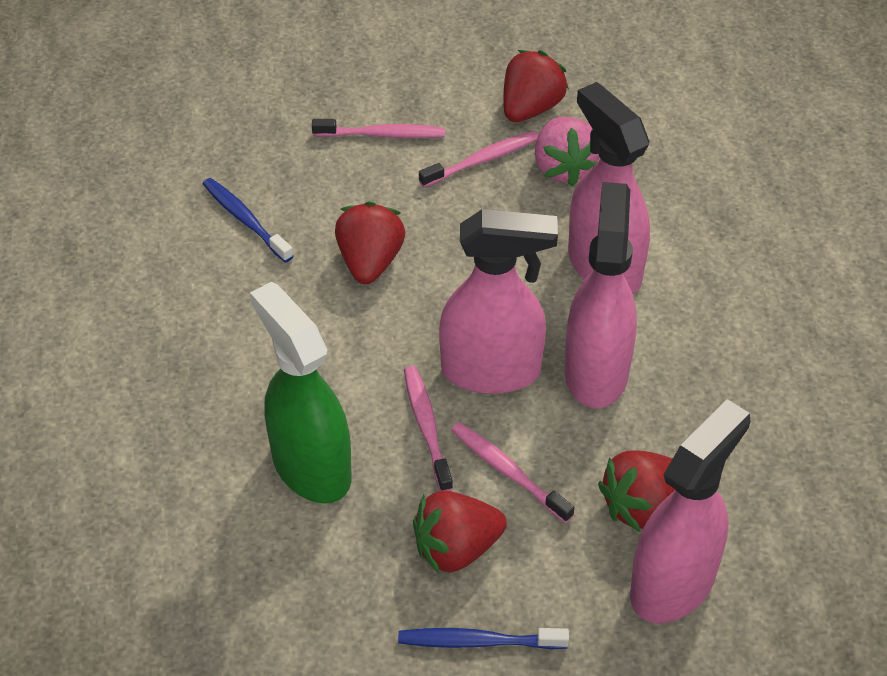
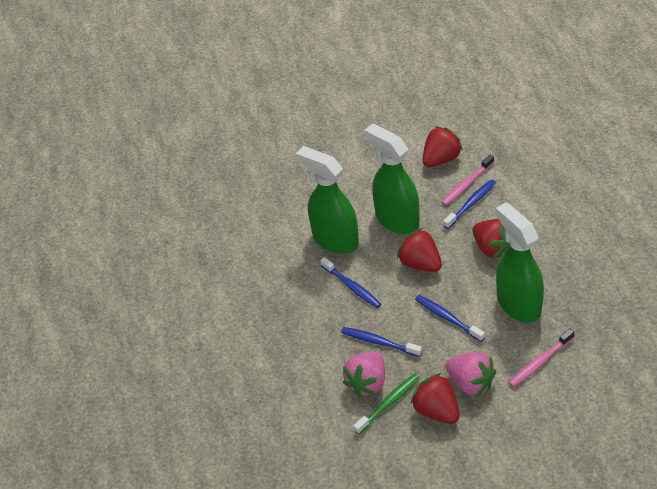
blue toothbrush: [203,178,293,263] [398,628,569,649] = 2 -> [320,257,381,308] [341,327,422,357] [415,295,485,342] [443,179,496,229] = 4
green spray bottle: [250,282,351,503] = 1 -> [296,146,359,253] [364,124,420,234] [496,202,544,323] = 3
green toothbrush: none = 0 -> [353,374,420,434] = 1
pink spray bottle: [439,209,558,394] [564,182,637,408] [568,82,650,294] [630,399,750,624] = 4 -> none = 0
pink strawberry: [535,117,600,186] = 1 -> [342,352,385,397] [445,352,496,397] = 2
pink toothbrush: [312,119,445,138] [404,366,453,491] [419,131,538,187] [451,422,574,523] = 4 -> [441,155,494,206] [508,329,575,387] = 2

